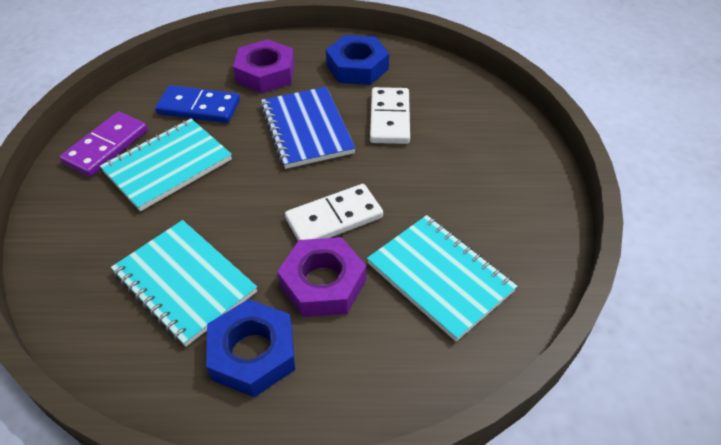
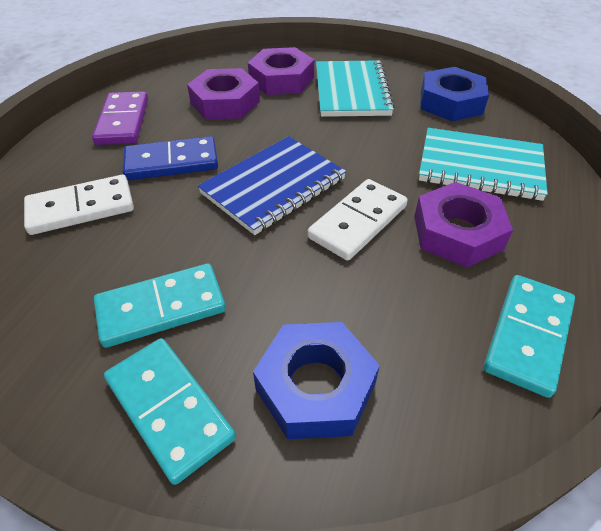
purple nut: [233,39,295,93] [277,237,366,317] = 2 -> [187,68,260,120] [248,47,314,95] [414,182,513,267] = 3
turquoise domino: none = 0 -> [94,263,226,348] [104,338,236,485] [484,275,575,398] = 3
turquoise notebook: [100,119,232,211] [111,220,257,347] [367,215,517,342] = 3 -> [316,60,395,117] [419,128,548,201] = 2

